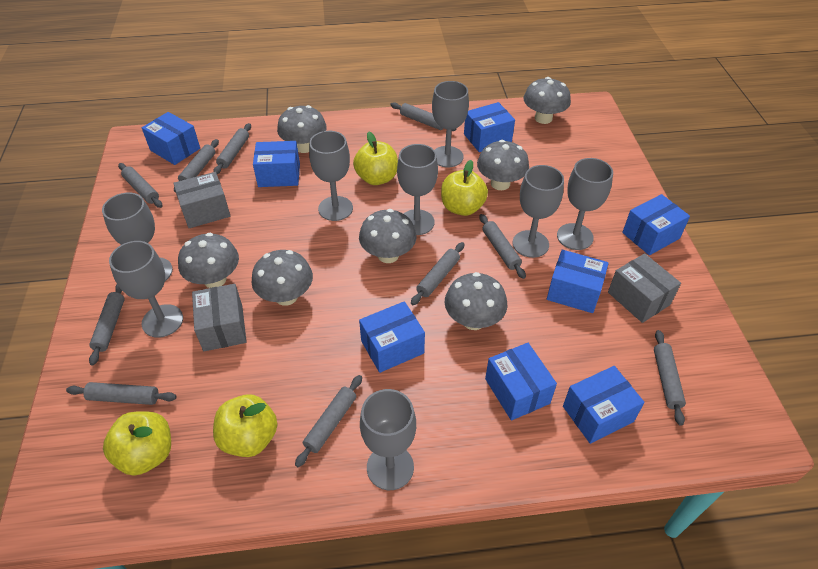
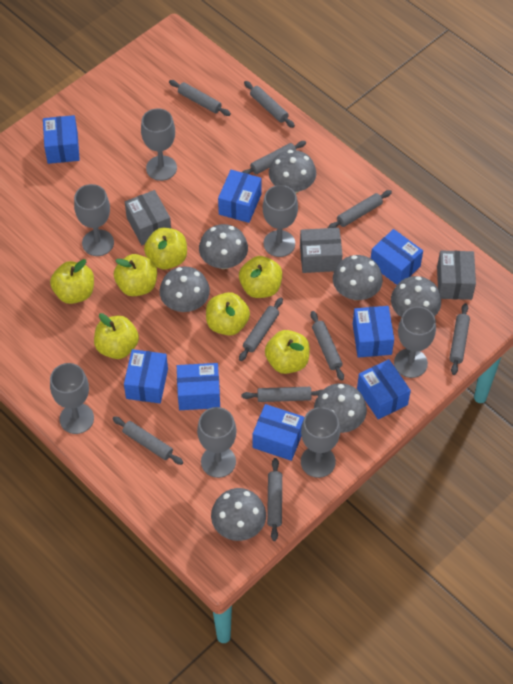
grey goblet: [102,192,173,281] [109,241,183,338] [309,131,353,221] [360,389,416,490] [397,144,438,235] [432,81,469,167] [512,165,564,258] [557,158,613,250] = 8 -> [50,363,94,434] [74,184,114,256] [141,108,177,181] [197,407,236,478] [263,185,298,257] [301,407,340,478] [394,306,436,378] = 7
yellow apple: [103,411,171,476] [213,395,278,457] [353,132,398,185] [441,160,488,216] = 4 -> [50,259,94,304] [94,313,139,359] [114,254,157,296] [144,228,187,269] [206,292,250,336] [239,256,282,298] [265,330,310,374] = 7

